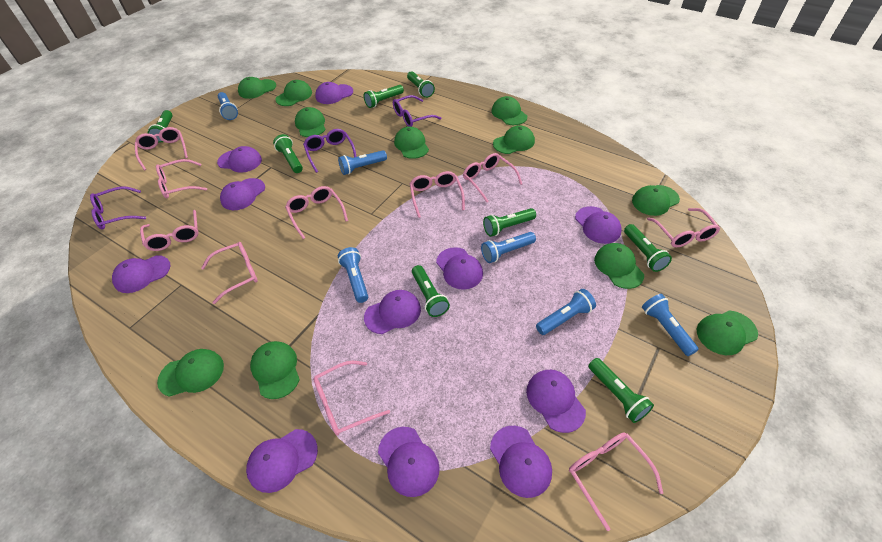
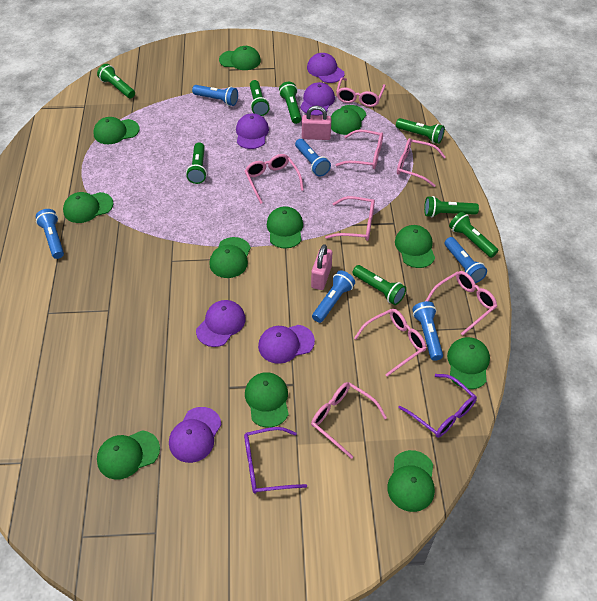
pink glasses: [135,127,188,170] [140,210,199,251] [156,159,207,198] [201,242,258,304] [285,186,348,239] [313,361,390,436] [410,171,465,218] [463,153,522,202] [569,432,663,531] [647,208,720,247] = 10 -> [245,154,304,204] [311,382,387,459] [325,196,375,241] [336,77,386,107] [336,130,383,169] [354,309,426,377] [397,138,446,187] [426,271,497,335] = 8
pink padlock: none = 0 -> [302,106,331,140] [311,244,332,290] = 2
purple cap: [112,255,170,293] [217,146,262,173] [220,178,265,210] [246,429,318,493] [315,82,353,104] [364,290,421,334] [378,427,440,497] [436,247,483,290] [490,426,552,498] [526,370,586,433] [575,206,622,244] = 11 -> [169,407,221,463] [196,300,246,347] [236,113,269,149] [258,325,315,364] [300,82,335,115] [307,53,344,83] = 6
purple glasses: [90,186,146,230] [303,129,357,173] [393,95,441,127] = 3 -> [244,427,307,494] [399,374,477,438] = 2

